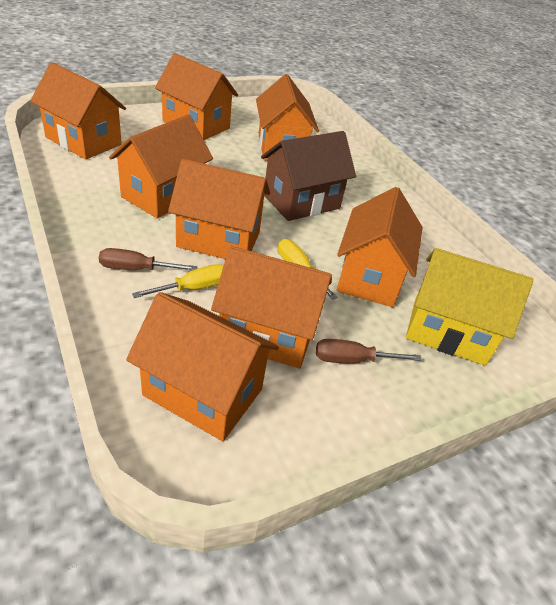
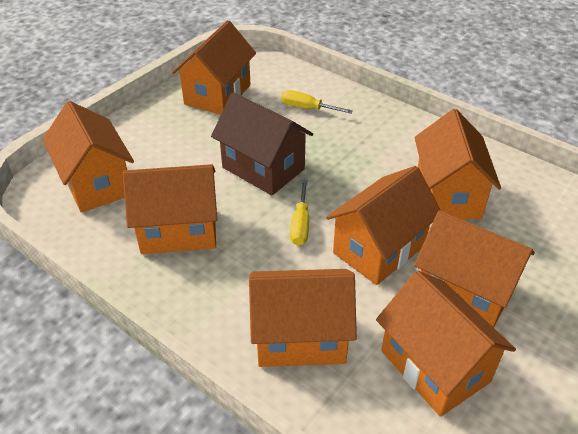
brown screwdriver: [99,248,198,270] [316,339,422,363] = 2 -> none = 0
yellow house: [406,248,533,366] = 1 -> none = 0

